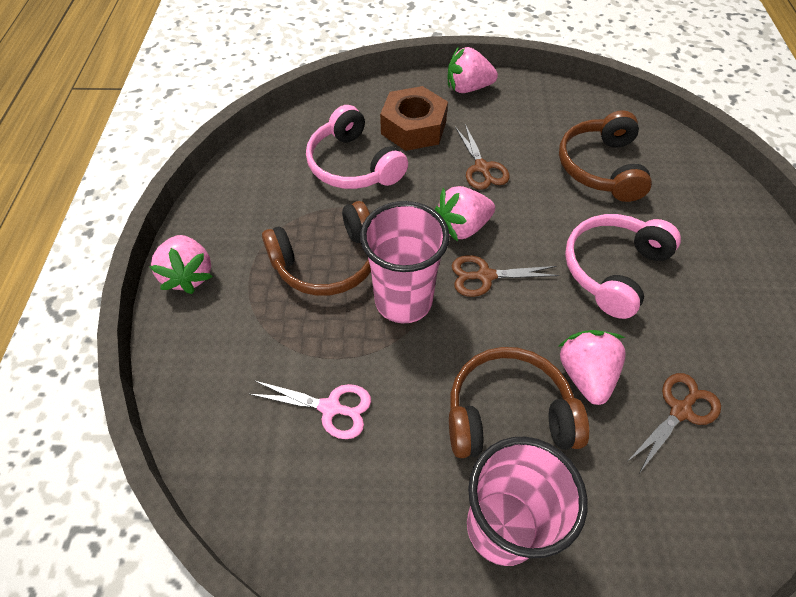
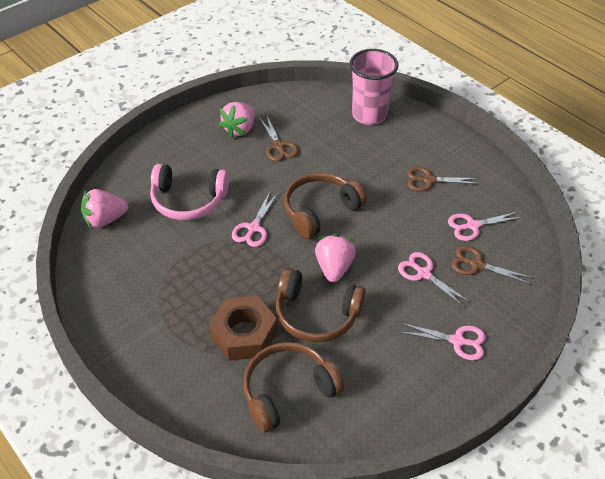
pink cup: [360,201,450,323] [467,437,588,566] = 2 -> [350,49,399,125] = 1
pink headphones: [306,105,408,189] [565,214,681,319] = 2 -> [150,164,229,220] = 1
pink scissors: [250,381,371,439] = 1 -> [232,192,278,247] [398,252,471,308] [400,323,486,361] [448,212,523,241] = 4
pink strawberry: [149,235,213,294] [435,186,495,241] [448,47,498,93] [558,330,626,405] = 4 -> [81,189,128,228] [219,102,254,138] [315,234,356,282] = 3

